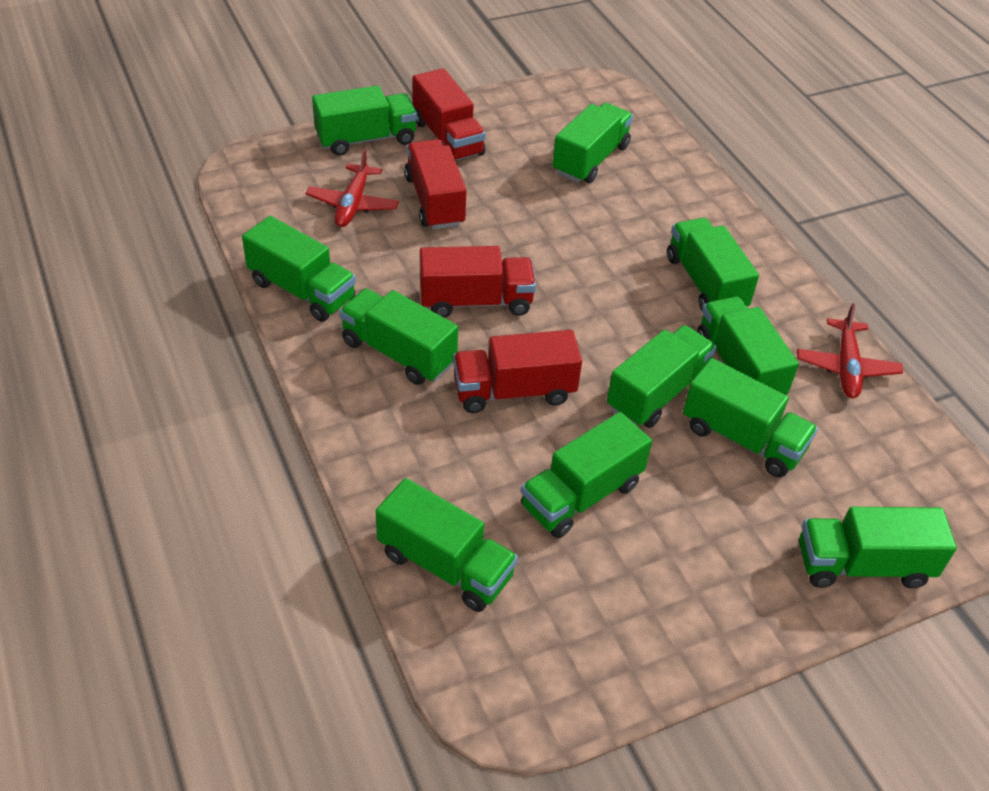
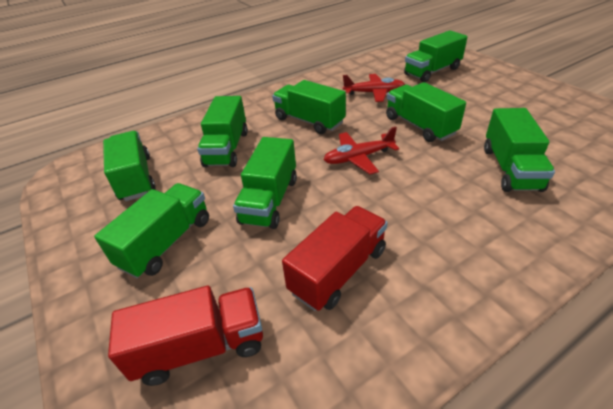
green truck: [242,216,356,322] [312,85,417,155] [339,288,458,385] [376,478,518,612] [521,412,652,538] [553,103,633,183] [607,325,716,428] [667,218,759,311] [683,358,818,477] [697,296,799,395] [799,507,957,588] = 11 -> [94,183,209,278] [103,131,155,201] [197,96,248,167] [233,137,297,229] [272,80,346,134] [386,82,466,142] [404,30,468,82] [484,108,555,192] = 8
red truck: [404,139,466,229] [413,68,486,161] [420,246,536,318] [453,330,582,413] = 4 -> [108,286,263,386] [282,206,388,311] = 2

